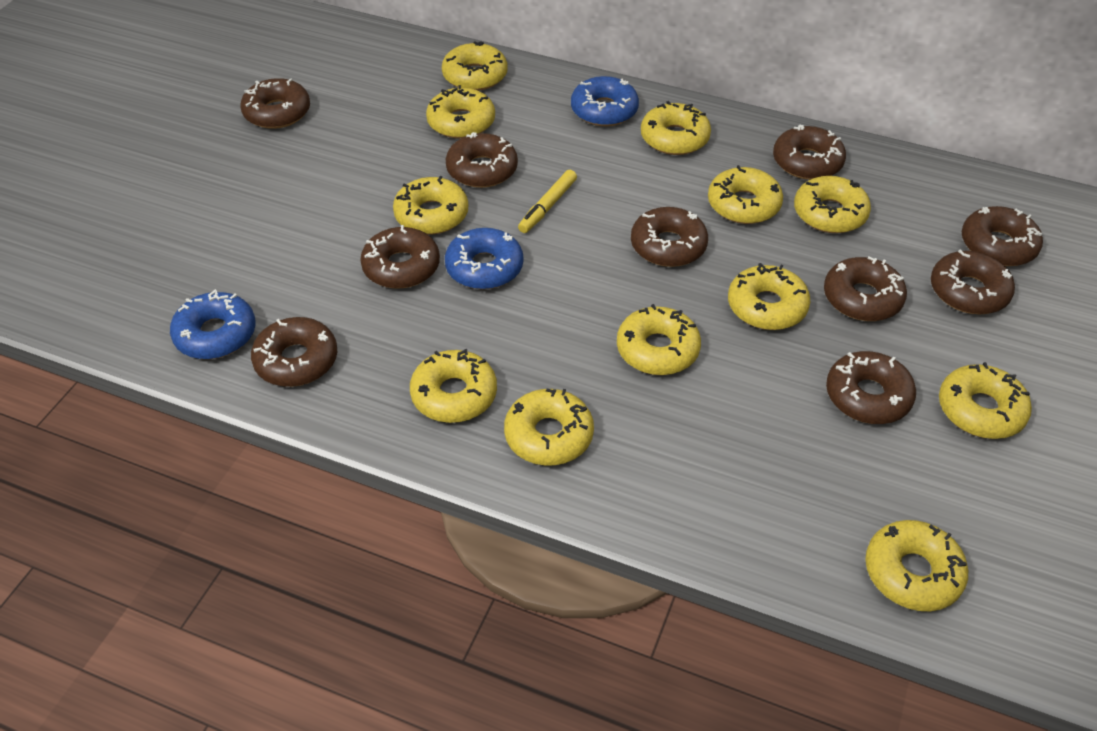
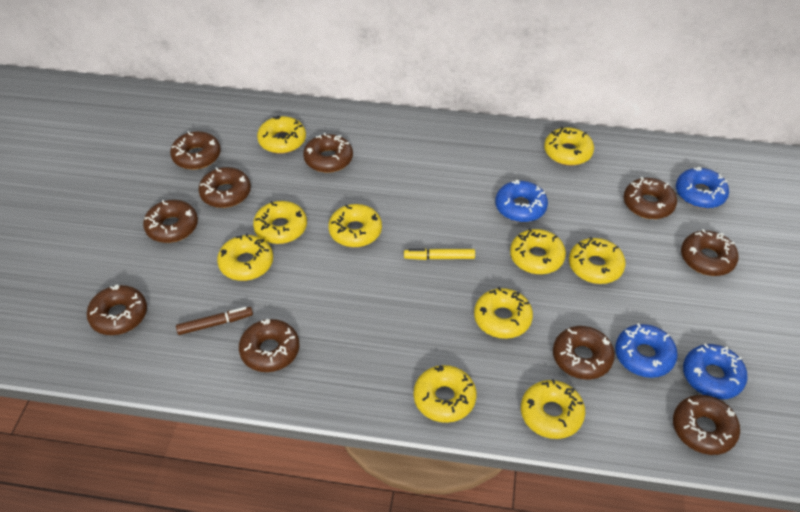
blue donut: [170,289,256,359] [445,228,523,289] [571,76,639,126] = 3 -> [495,180,548,222] [615,323,678,378] [676,167,729,209] [683,343,748,399] = 4
brown marker: none = 0 -> [176,307,253,335] = 1
yellow donut: [393,176,468,235] [410,349,497,423] [426,85,495,139] [442,41,507,91] [504,389,594,466] [617,304,701,375] [641,101,711,155] [708,165,783,224] [728,263,810,330] [794,176,871,233] [865,520,968,611] [939,362,1032,439] = 12 -> [217,233,273,281] [253,201,307,244] [257,116,306,154] [328,204,382,247] [414,365,476,423] [474,287,533,339] [510,228,566,274] [521,379,585,439] [544,126,594,165] [569,237,626,284] = 10

